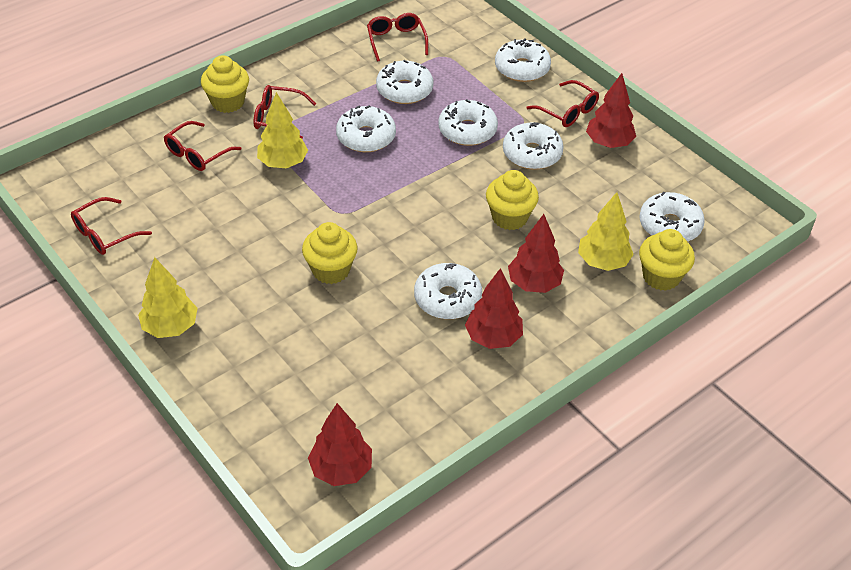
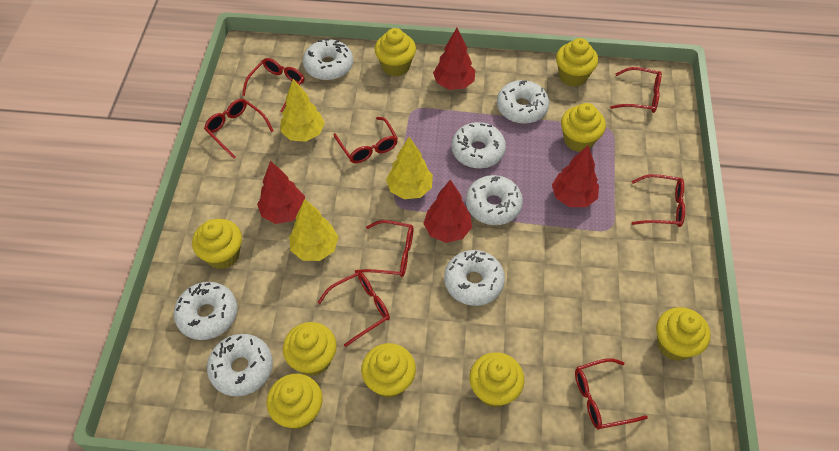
red glasses: [71,197,152,255] [164,121,241,171] [253,85,316,139] [367,13,428,62] [526,80,599,127] = 5 -> [204,99,274,159] [242,58,304,113] [317,272,390,347] [334,117,398,163] [355,220,413,277] [575,358,648,430] [610,67,662,113] [631,174,685,227] = 8
yellow cupcake: [201,55,249,113] [302,222,358,284] [486,170,539,230] [639,229,695,291] = 4 -> [192,219,242,269] [266,374,323,429] [283,322,337,376] [361,343,416,398] [375,28,416,76] [469,352,525,408] [556,38,598,87] [561,103,606,152] [656,307,711,361] = 9

